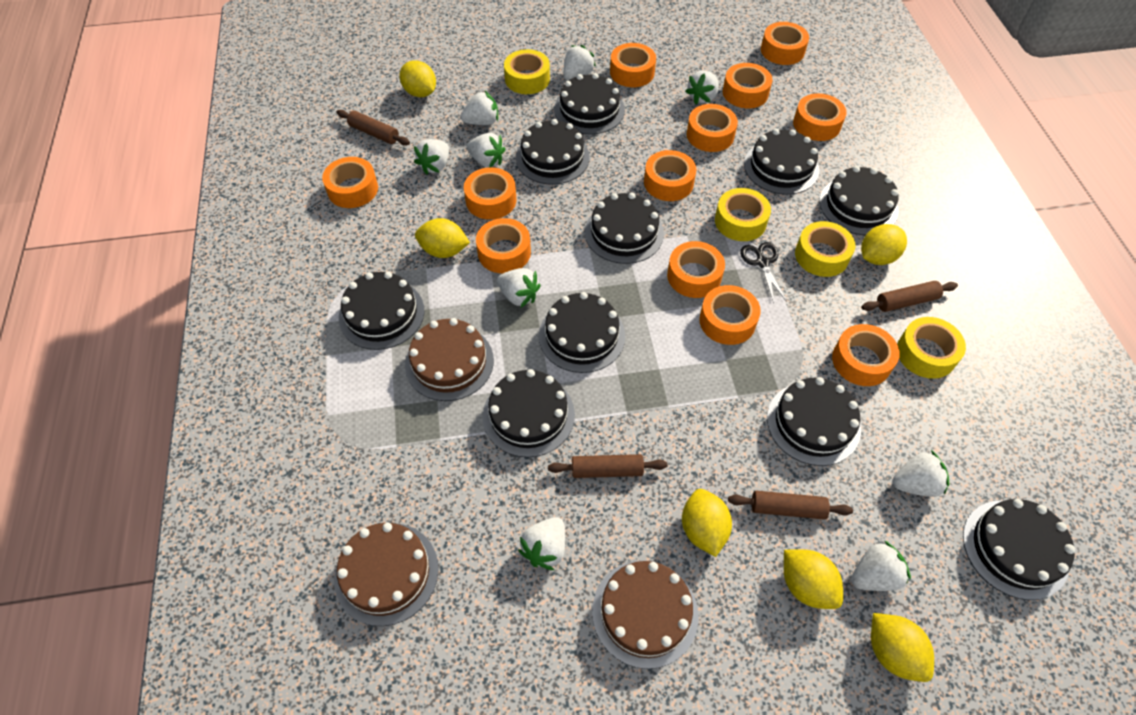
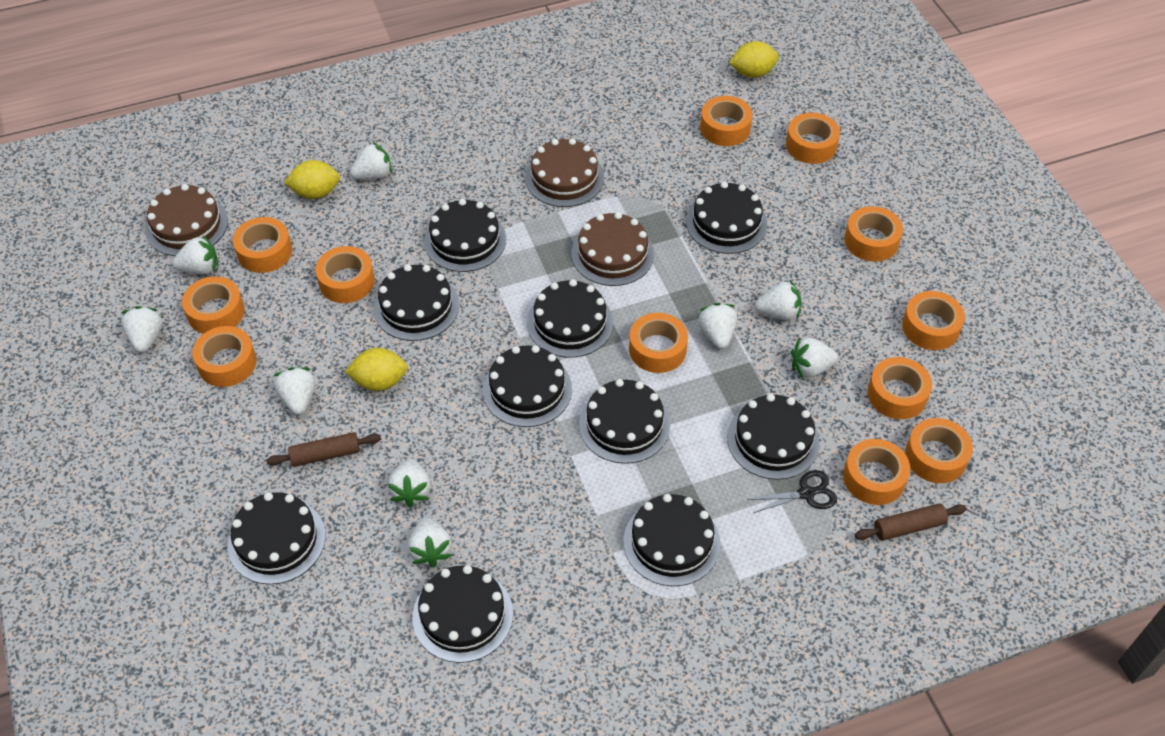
brown rolling pin: [337,110,410,145] [548,454,667,478] [728,491,853,520] [861,281,958,312] = 4 -> [266,432,381,467] [855,503,967,541] = 2
yellow lemon: [400,60,436,97] [415,218,470,258] [682,489,732,557] [784,550,843,609] [861,224,907,265] [871,613,934,682] = 6 -> [284,160,340,199] [345,348,408,391] [729,41,779,78] = 3
yellow tape: [504,49,550,94] [715,188,771,241] [795,221,855,277] [897,317,966,379] = 4 -> none = 0

